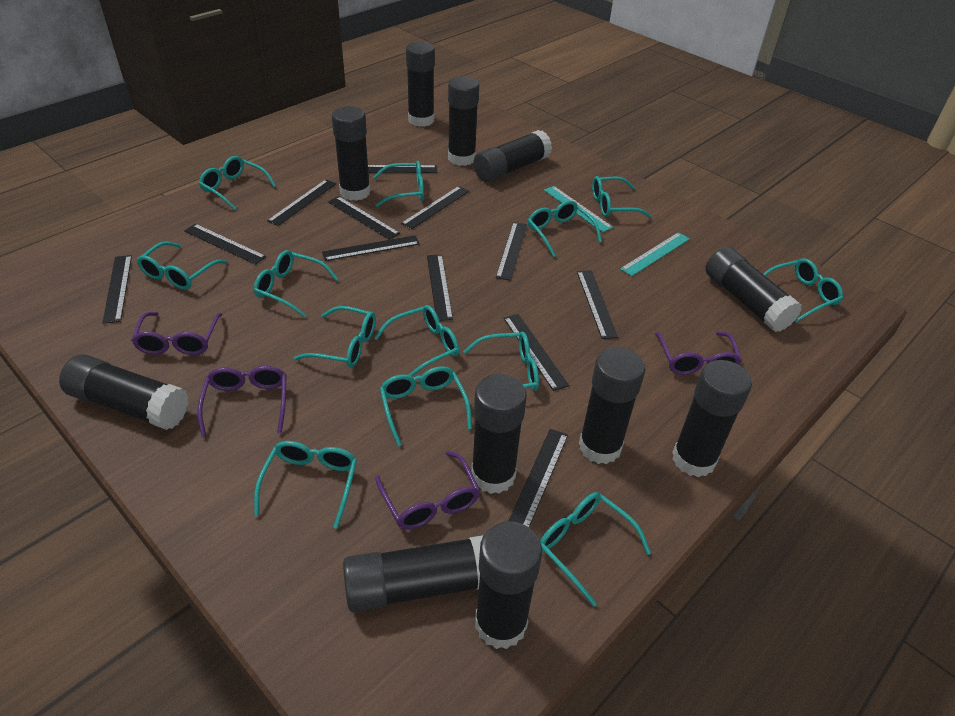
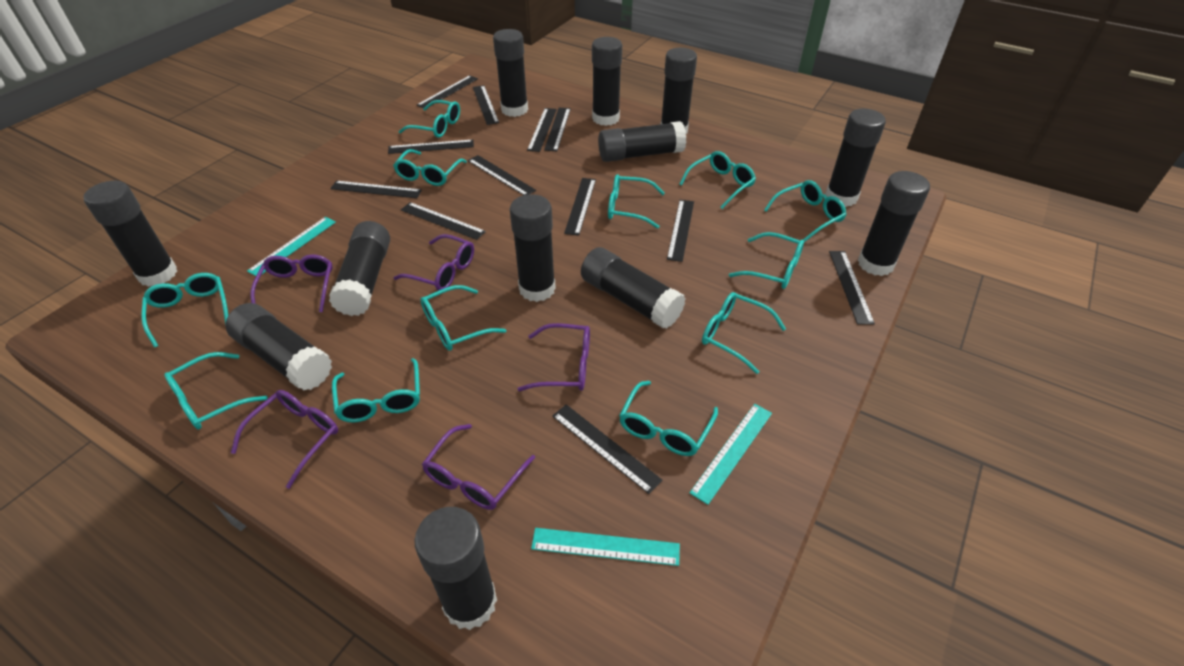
black glue stick: [59,354,189,430] [332,106,371,201] [343,535,484,612] [406,42,435,127] [448,76,479,166] [471,374,527,494] [473,130,552,182] [475,521,542,649] [579,347,645,464] [672,360,752,477] [705,247,802,332] = 11 -> [83,181,177,287] [225,303,332,390] [329,221,390,316] [414,507,497,630] [493,29,528,117] [510,194,556,302] [581,247,686,329] [592,37,622,126] [598,121,686,162] [661,48,697,134] [825,109,886,207] [858,171,930,276] = 12
purple glasses: [131,312,222,355] [198,366,286,437] [375,451,480,530] [655,332,742,375] = 4 -> [231,390,338,489] [250,254,333,312] [393,234,474,291] [422,424,535,510] [518,323,590,391] = 5
turquoise glasses: [137,241,227,290] [199,156,276,210] [254,250,338,317] [254,441,357,529] [294,306,376,368] [373,161,424,207] [374,305,459,376] [380,366,472,446] [463,332,539,391] [528,200,602,257] [540,492,651,607] [592,176,652,218] [763,258,843,323] = 13 -> [141,273,229,348] [164,352,268,430] [332,358,420,422] [393,149,467,186] [399,100,460,138] [420,285,506,351] [608,174,665,229] [619,381,718,456] [679,151,756,209] [702,292,786,374] [729,232,804,289] [764,180,847,242] = 12
turquoise ruler: [544,186,613,232] [620,232,690,276] = 2 -> [247,217,336,276] [531,528,680,566] [690,404,772,505] = 3

